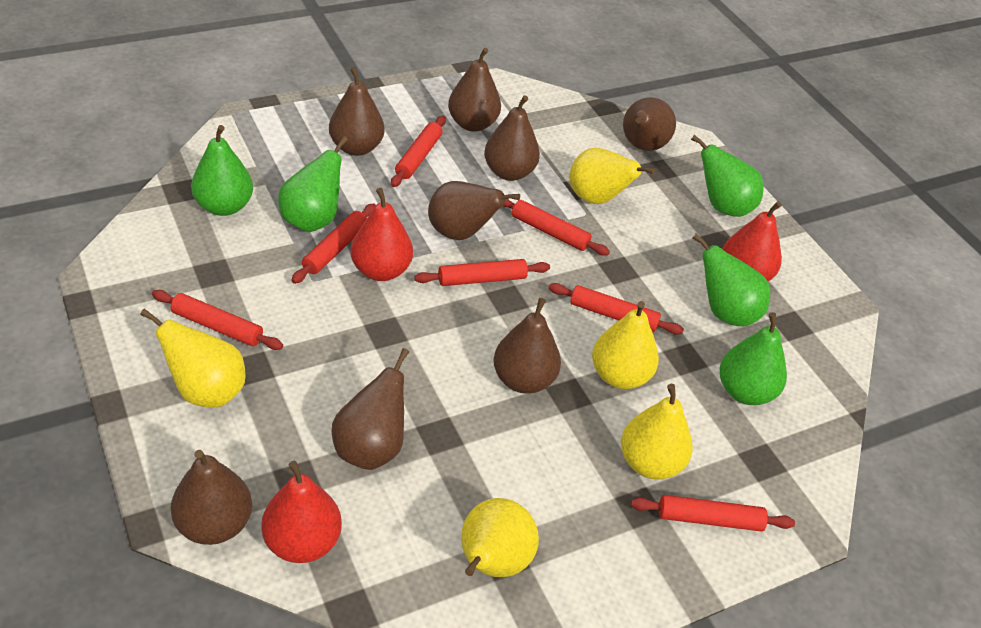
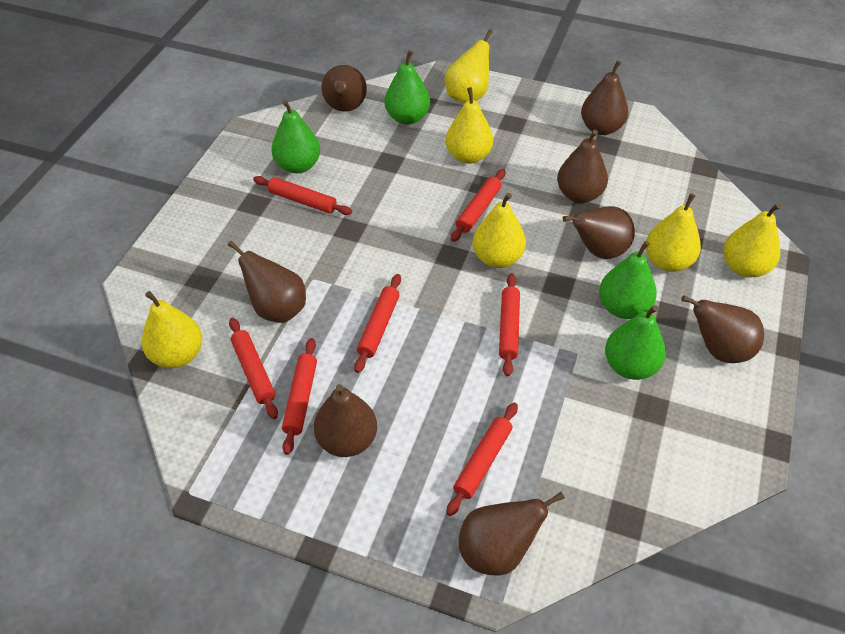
green pear: [191,125,253,216] [278,136,348,232] [691,135,764,217] [692,233,770,327] [720,312,787,405] = 5 -> [272,100,320,173] [385,50,430,125] [599,241,657,319] [605,305,666,380] = 4
red pear: [261,461,342,563] [351,188,413,281] [723,201,782,281] = 3 -> none = 0
yellow pear: [140,309,246,408] [461,498,539,577] [569,148,655,204] [592,301,659,389] [621,384,692,480] = 5 -> [142,291,202,368] [445,29,493,104] [446,87,493,164] [472,193,526,268] [646,193,701,272] [723,203,781,278] = 6

